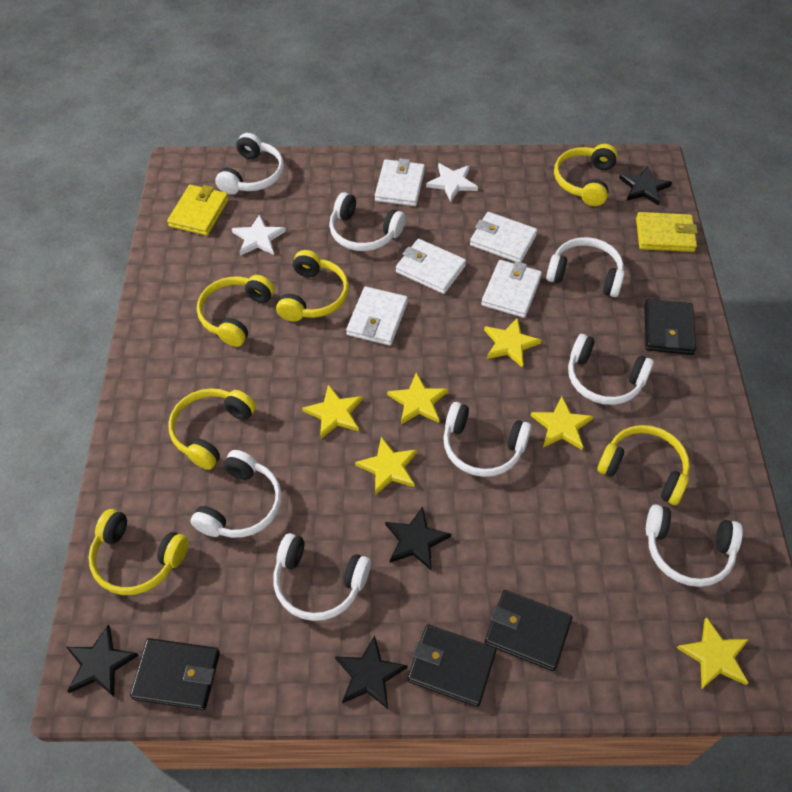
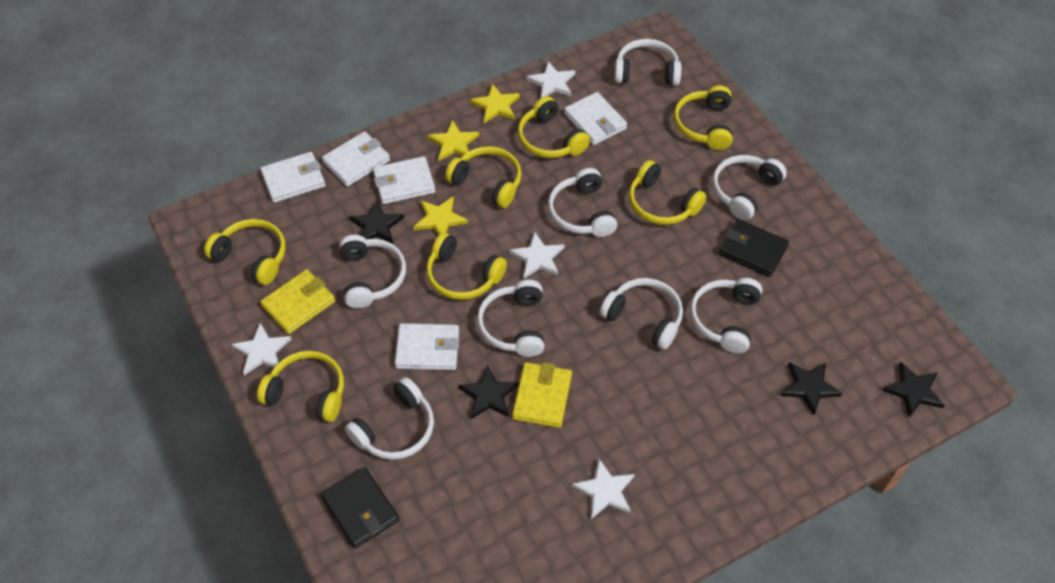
black wallet: [130,638,220,710] [408,624,496,707] [485,590,572,671] [644,299,696,355] = 4 -> [321,468,399,549] [718,219,789,277] = 2
white star: [231,214,286,256] [426,163,478,202] = 2 -> [231,323,291,376] [509,232,565,278] [527,61,575,98] [572,459,635,519] = 4
yellow headphones: [88,509,189,595] [168,388,256,470] [197,275,274,347] [276,250,349,322] [554,144,618,206] [597,425,690,505] = 6 -> [204,219,286,285] [257,351,344,422] [426,233,507,300] [445,146,522,208] [518,96,590,158] [629,160,707,225] [674,85,732,150] = 7
yellow star: [302,384,363,439] [355,437,417,495] [387,373,448,424] [484,317,542,368] [531,396,594,450] [677,617,749,689] = 6 -> [413,196,468,236] [427,120,479,161] [470,84,520,123] = 3

